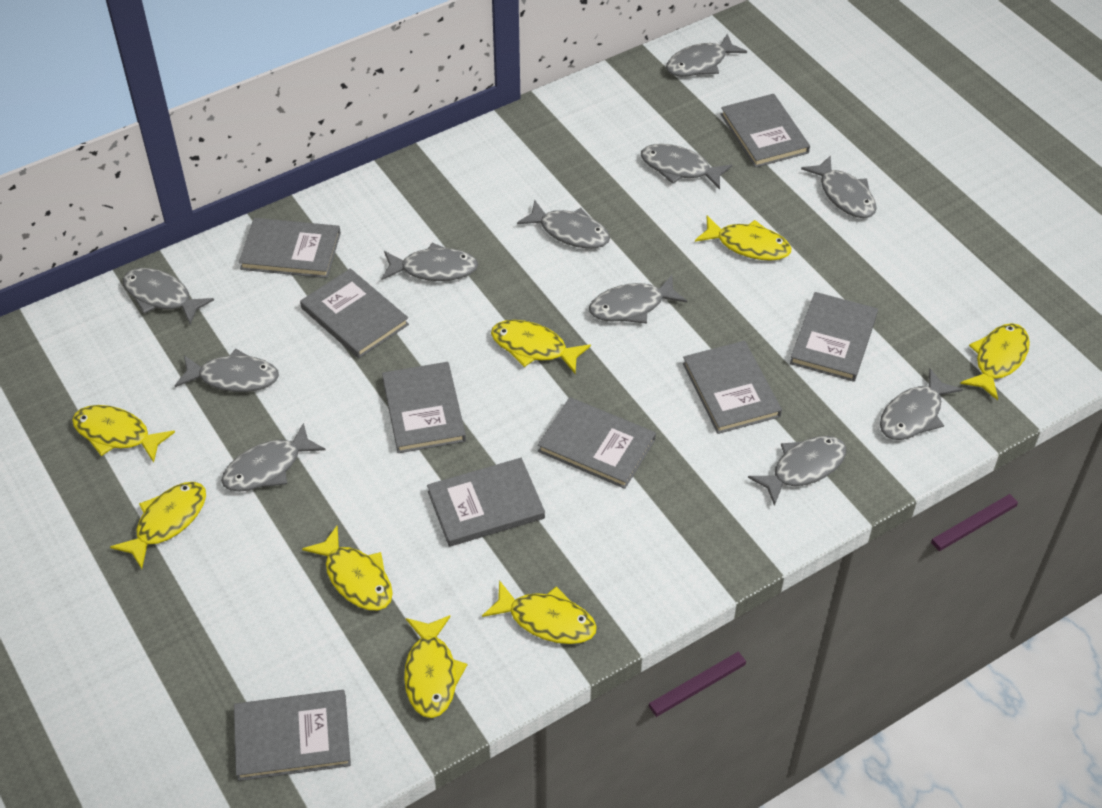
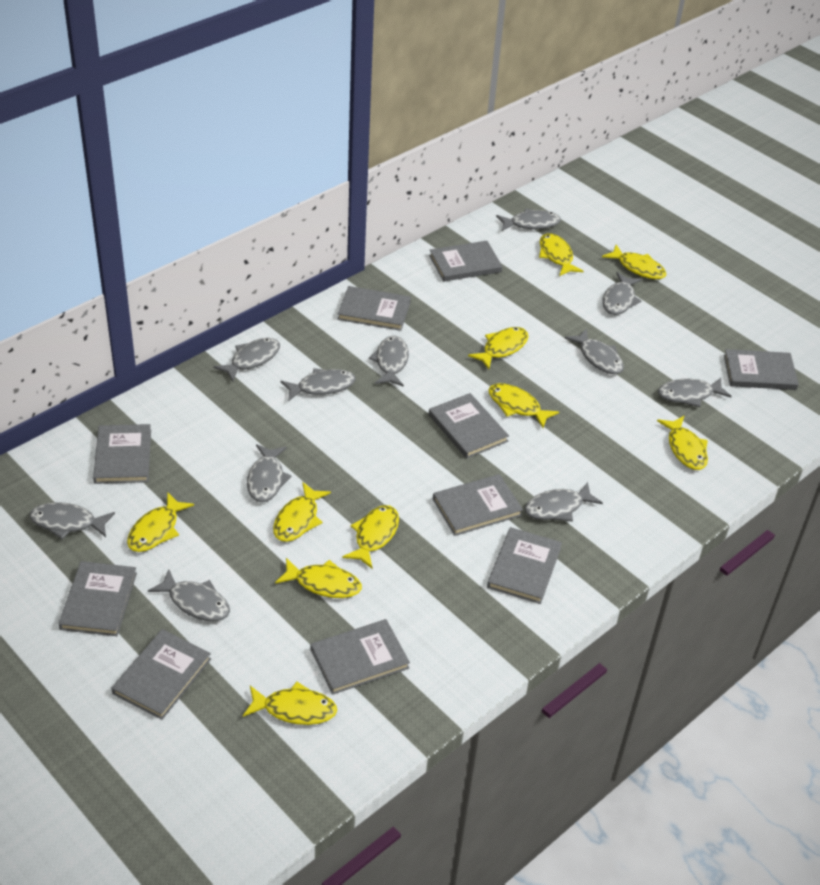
grey book: [234,690,351,781] [239,218,341,278] [300,268,409,358] [382,362,466,453] [427,458,545,547] [538,397,656,489] [683,341,782,434] [720,94,810,168] [790,292,878,382] = 9 -> [59,561,137,636] [93,424,151,484] [111,629,211,720] [311,619,410,695] [338,286,411,331] [429,241,502,282] [429,393,509,459] [433,474,523,536] [487,527,562,604] [724,349,799,390] = 10
yellow fish: [72,405,175,463] [110,482,206,569] [302,526,393,610] [404,615,467,718] [482,580,597,644] [491,320,591,373] [695,216,791,261] [960,323,1030,400] = 8 -> [127,493,194,552] [243,682,337,725] [273,482,331,542] [275,558,362,598] [342,505,399,568] [468,327,529,369] [488,383,559,428] [539,233,584,276] [602,245,666,279] [657,416,708,470] = 10

